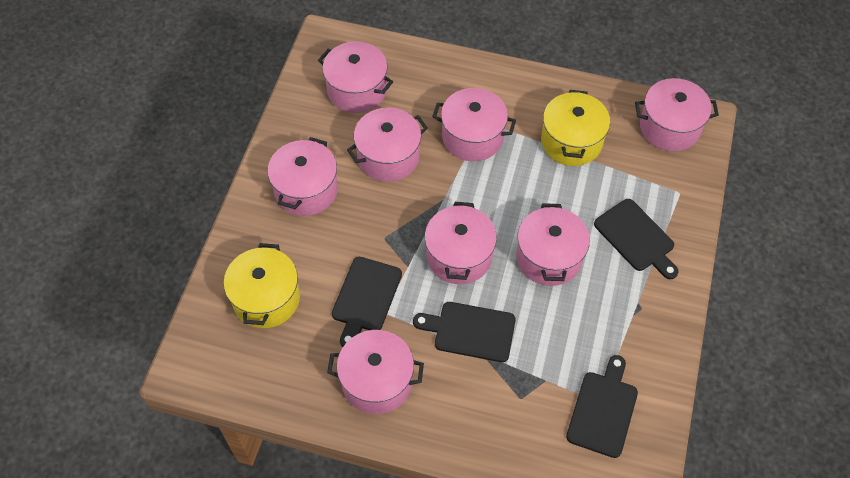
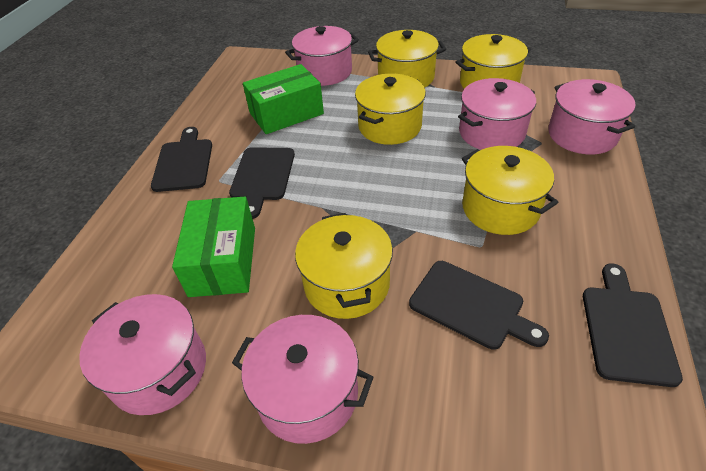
green box: none = 0 -> [172,197,255,297] [243,64,324,134] = 2
pink pot: [268,137,338,216] [318,42,393,113] [327,330,424,414] [347,108,428,182] [425,202,497,284] [432,88,516,161] [516,203,590,286] [635,78,719,151] = 8 -> [79,294,206,415] [232,315,374,444] [285,26,359,86] [458,78,536,150] [548,79,636,154] = 5
yellow pot: [224,243,300,328] [541,90,610,166] = 2 -> [295,213,393,319] [355,74,426,145] [368,30,446,88] [456,34,531,89] [462,146,558,235] = 5

